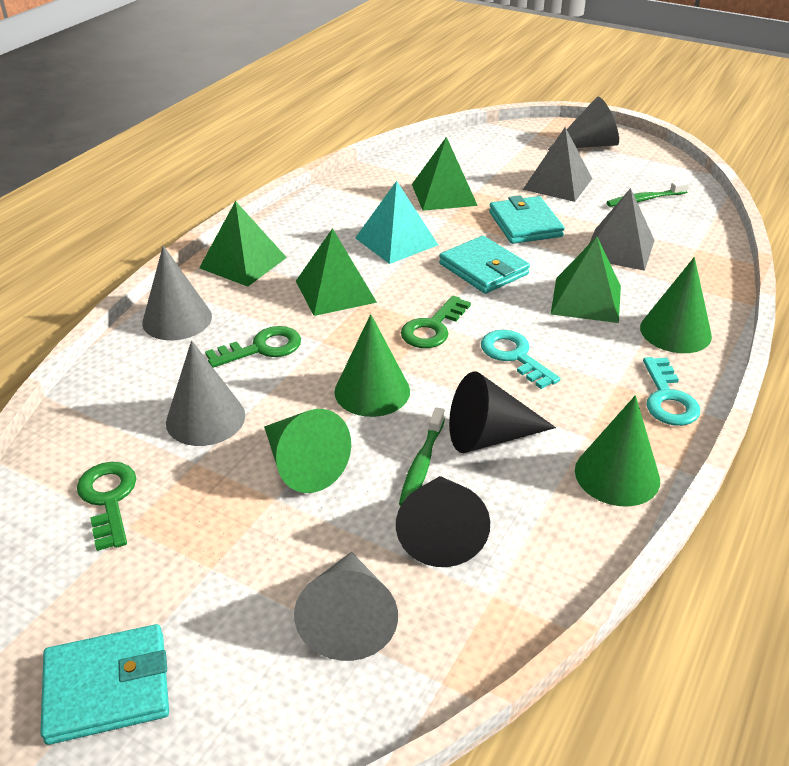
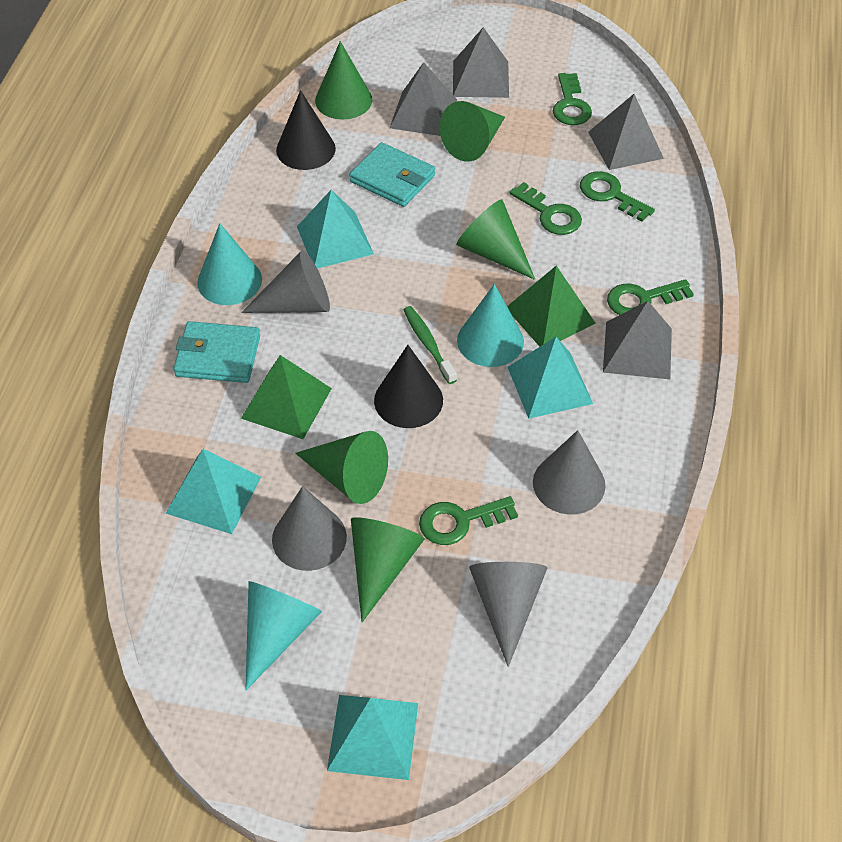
green cone: [264,409,351,493] [334,314,410,417] [575,395,660,507] [640,257,712,353] = 4 -> [295,431,388,504] [315,41,372,119] [351,517,425,622] [439,101,505,162] [456,199,535,280] = 5
green key: [77,462,136,551] [205,326,301,368] [401,296,471,348] = 3 -> [419,496,518,545] [510,182,582,235] [553,73,592,125] [580,171,655,222] [607,279,694,315] = 5
green pyramid: [199,201,287,287] [296,228,377,316] [412,137,478,211] [551,237,621,323] = 4 -> [241,355,332,439] [507,266,595,347] = 2
green toothbrush: [399,407,445,506] [607,180,690,207] = 2 -> [404,306,457,384] = 1
grey pyramid: [523,127,592,202] [589,188,655,271] = 2 -> [390,62,457,136] [453,27,509,98] [588,94,664,170] [603,301,672,379] = 4
turquoise cone: none = 0 -> [197,223,262,305] [245,581,322,690] [457,284,524,367] = 3
turquoise key: [481,330,560,389] [643,357,700,426] = 2 -> none = 0
turquoise pyramid: [355,181,438,264] = 1 -> [165,449,261,534] [297,190,374,268] [327,695,418,780] [508,337,593,419] = 4
turquoise wallet: [40,624,169,745] [439,236,530,294] [489,195,565,244] = 3 -> [173,321,260,383] [349,142,435,207] = 2

